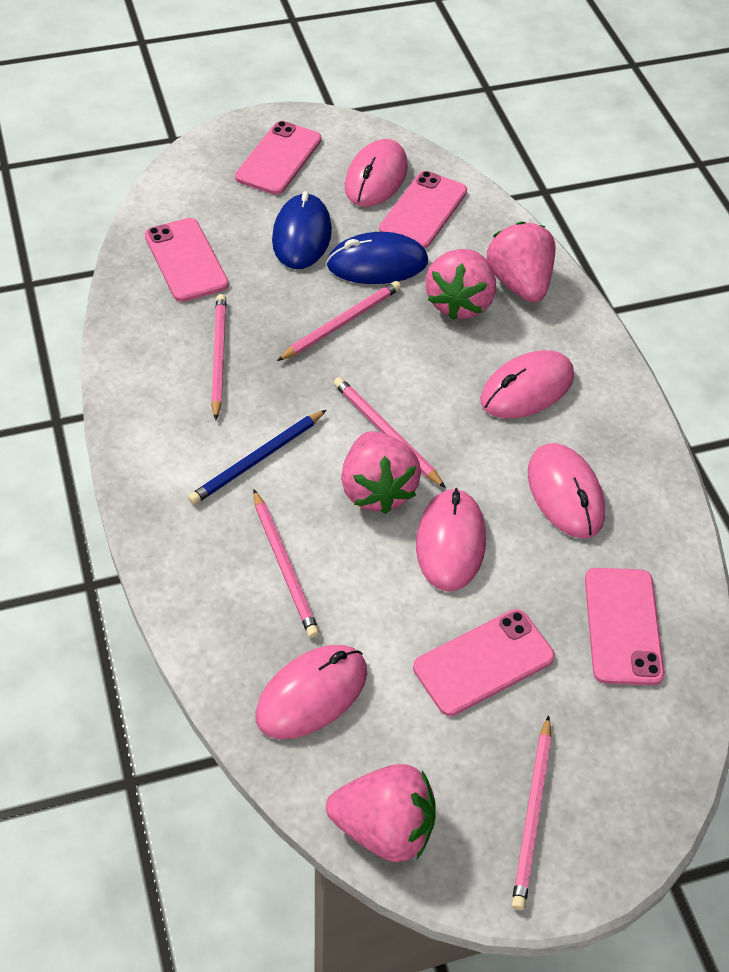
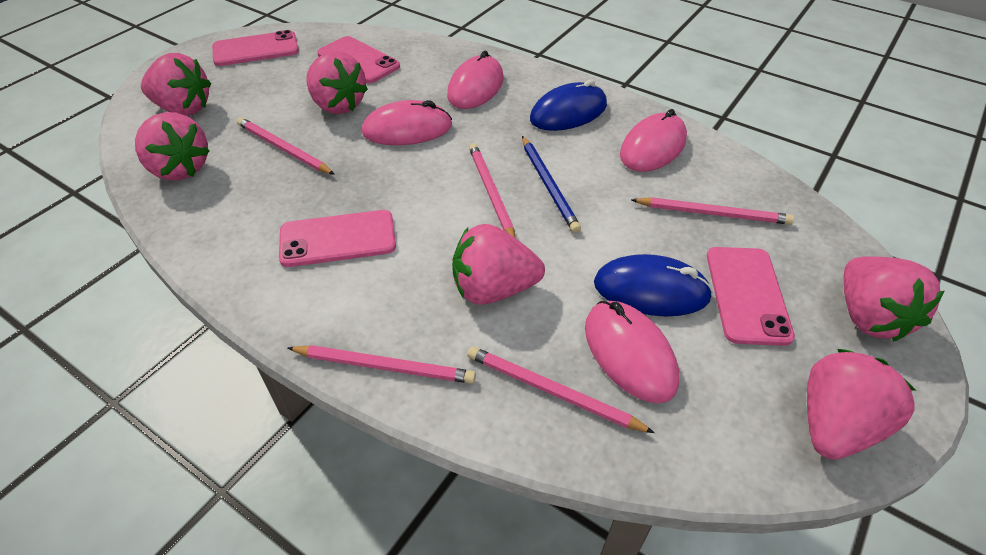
pink mouse: [255,645,367,739] [345,139,408,207] [416,488,486,592] [480,350,574,419] [528,443,605,538] = 5 -> [362,100,452,145] [447,51,504,109] [585,301,679,403] [620,109,687,172] = 4
pink phone: [145,218,229,302] [235,121,321,195] [379,171,467,249] [413,609,555,716] [585,568,664,685] = 5 -> [212,30,299,66] [279,210,396,267] [317,36,400,83] [707,247,795,346] = 4
pink strawberry: [326,764,436,862] [341,431,421,514] [425,249,496,320] [487,221,556,303] = 4 -> [135,112,210,180] [141,53,211,116] [306,51,368,114] [452,224,545,305] [807,349,916,460] [843,256,944,342] = 6

